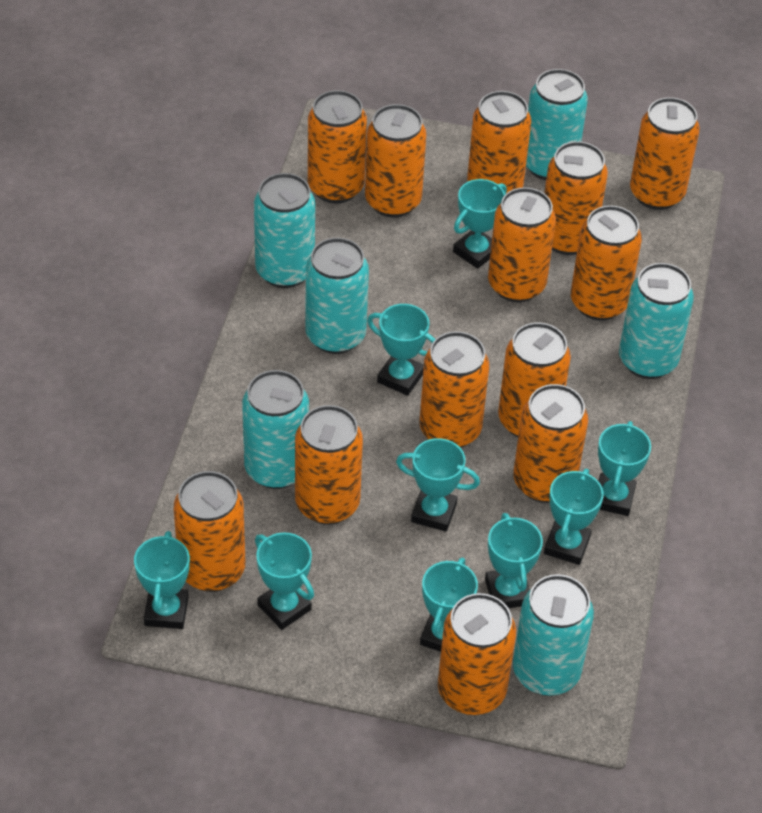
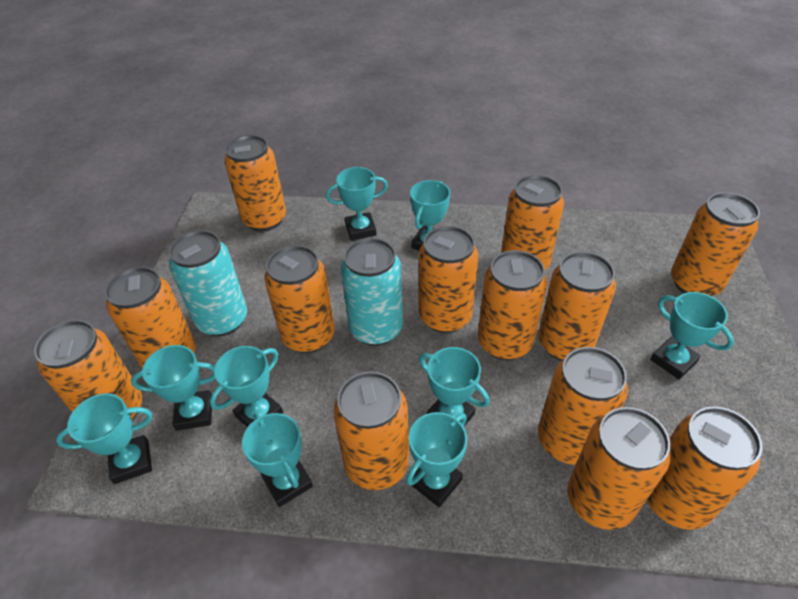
turquoise can: [242,370,309,489] [254,173,315,288] [305,238,369,354] [513,574,594,696] [526,69,588,180] [619,263,694,379] = 6 -> [169,230,247,336] [341,238,403,346] = 2

